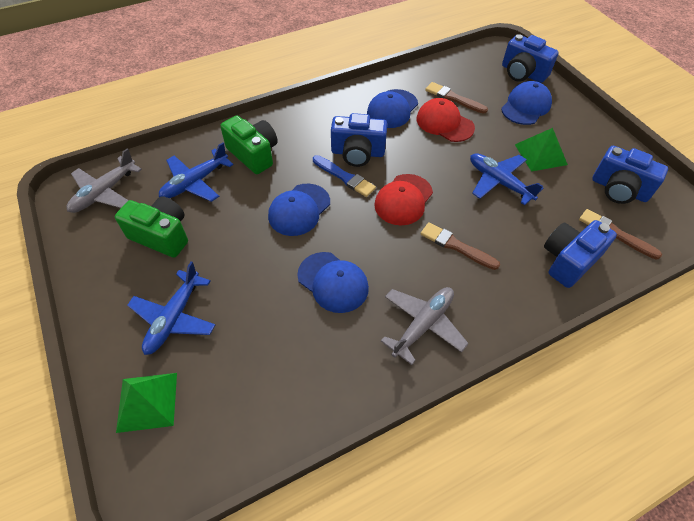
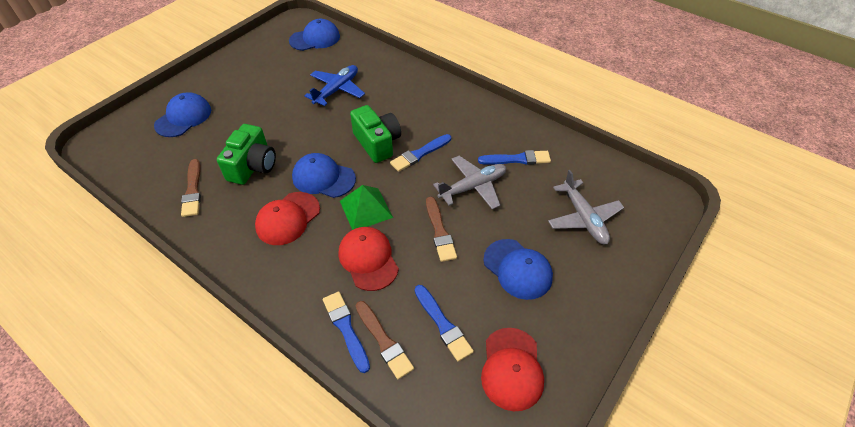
blue brush: [313,155,376,197] = 1 -> [323,292,370,373] [390,134,451,172] [415,285,474,362] [478,150,551,165] = 4
blue camera: [331,113,387,167] [502,34,559,83] [544,220,617,288] [592,146,668,204] = 4 -> none = 0
blue plane: [127,261,215,355] [159,142,234,202] [470,153,543,205] = 3 -> [304,65,365,106] = 1
green pyramid: [116,373,177,433] [515,128,568,172] = 2 -> [340,185,393,230] = 1
red cap: [374,174,433,225] [416,98,475,142] = 2 -> [255,192,320,245] [339,227,399,291] [481,328,544,411] = 3

